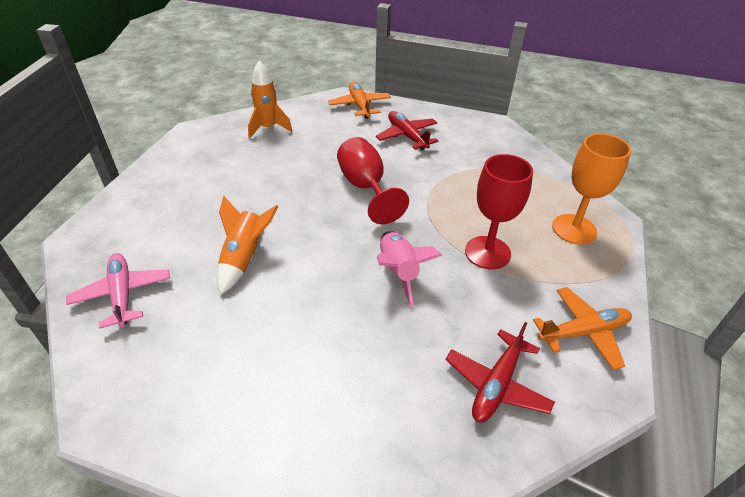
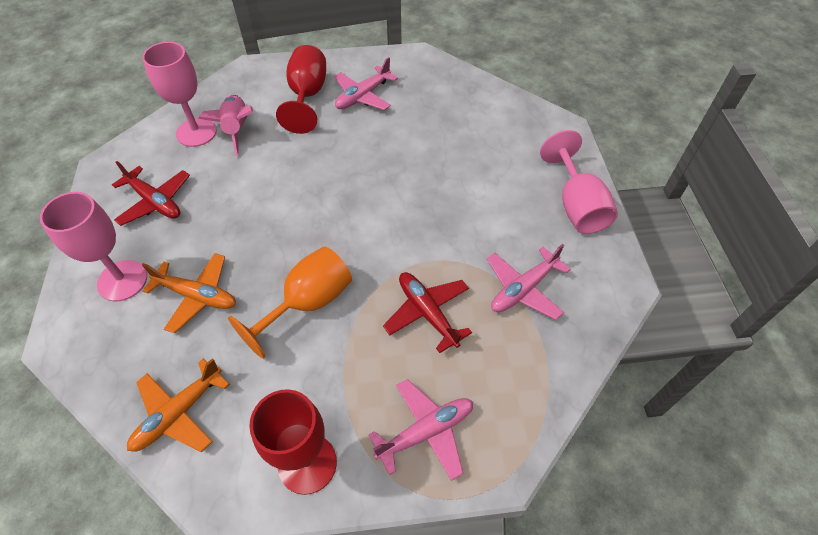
orange rocket: [217,196,278,295] [248,61,292,138] = 2 -> none = 0
pink goblet: none = 0 -> [40,192,147,301] [142,42,217,147] [540,130,618,234] = 3
pink plane: [66,253,170,329] = 1 -> [334,57,398,110] [369,379,473,481] [487,244,571,320] = 3

